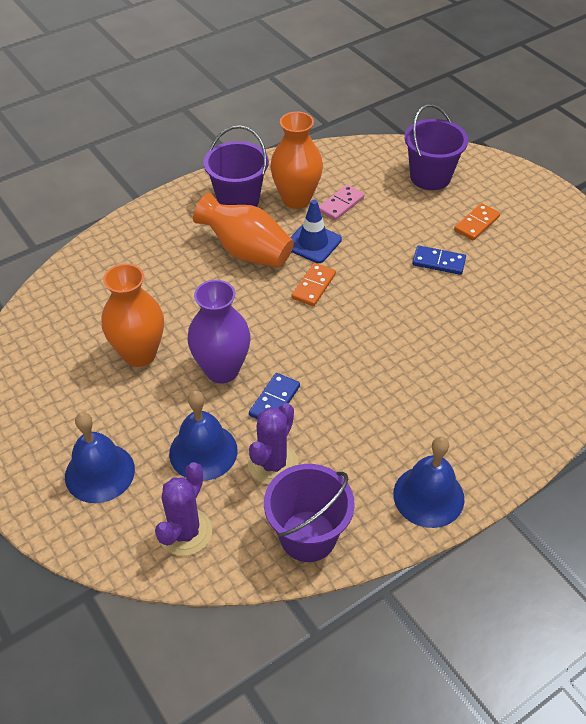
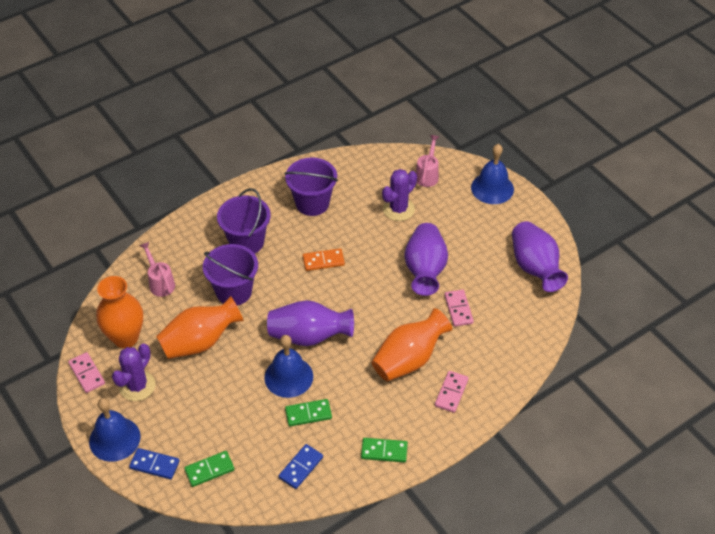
blue traffic cone: [290,200,342,263] = 1 -> none = 0
green domino: none = 0 -> [184,451,234,487] [285,399,332,426] [361,438,408,463] = 3
orange domino: [292,263,336,306] [454,203,500,241] = 2 -> [303,248,345,271] = 1
pink domino: [319,184,365,221] = 1 -> [68,352,105,393] [435,371,469,413] [444,290,474,326] = 3
pink watering can: none = 0 -> [139,242,175,297] [416,135,439,187] = 2
purple vase: [188,280,250,383] = 1 -> [267,300,354,346] [404,223,448,296] [512,221,568,292] = 3

